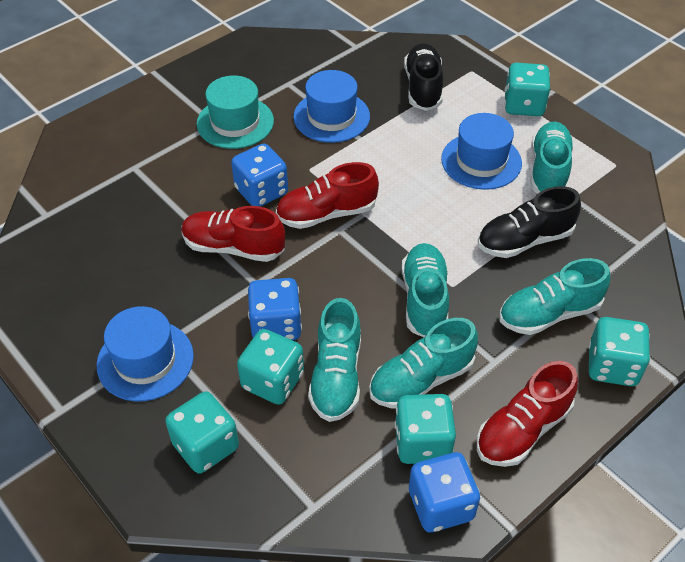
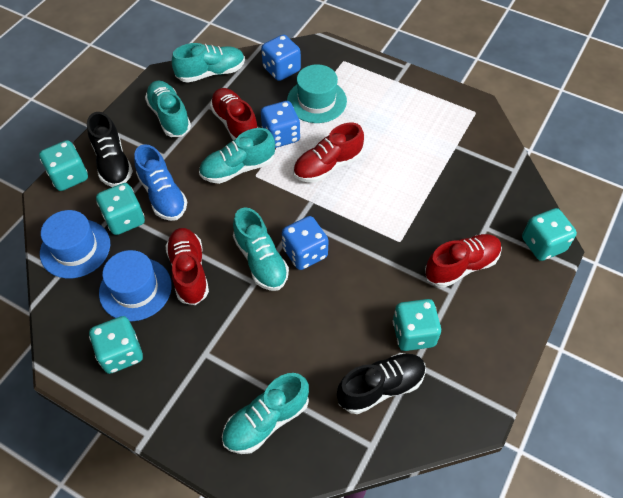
blue hat: [96,306,194,401] [293,70,370,143] [441,113,522,190] = 3 -> [40,210,110,278] [99,250,172,321] = 2
blue shoe: none = 0 -> [134,144,187,221] = 1
red shoe: [182,206,285,262] [276,162,379,229] [477,361,578,467] = 3 -> [165,228,209,305] [210,88,258,140] [293,123,364,182] [425,234,502,287] = 4

